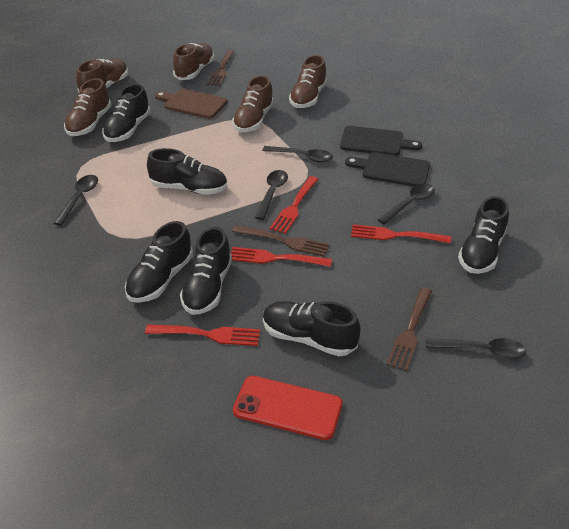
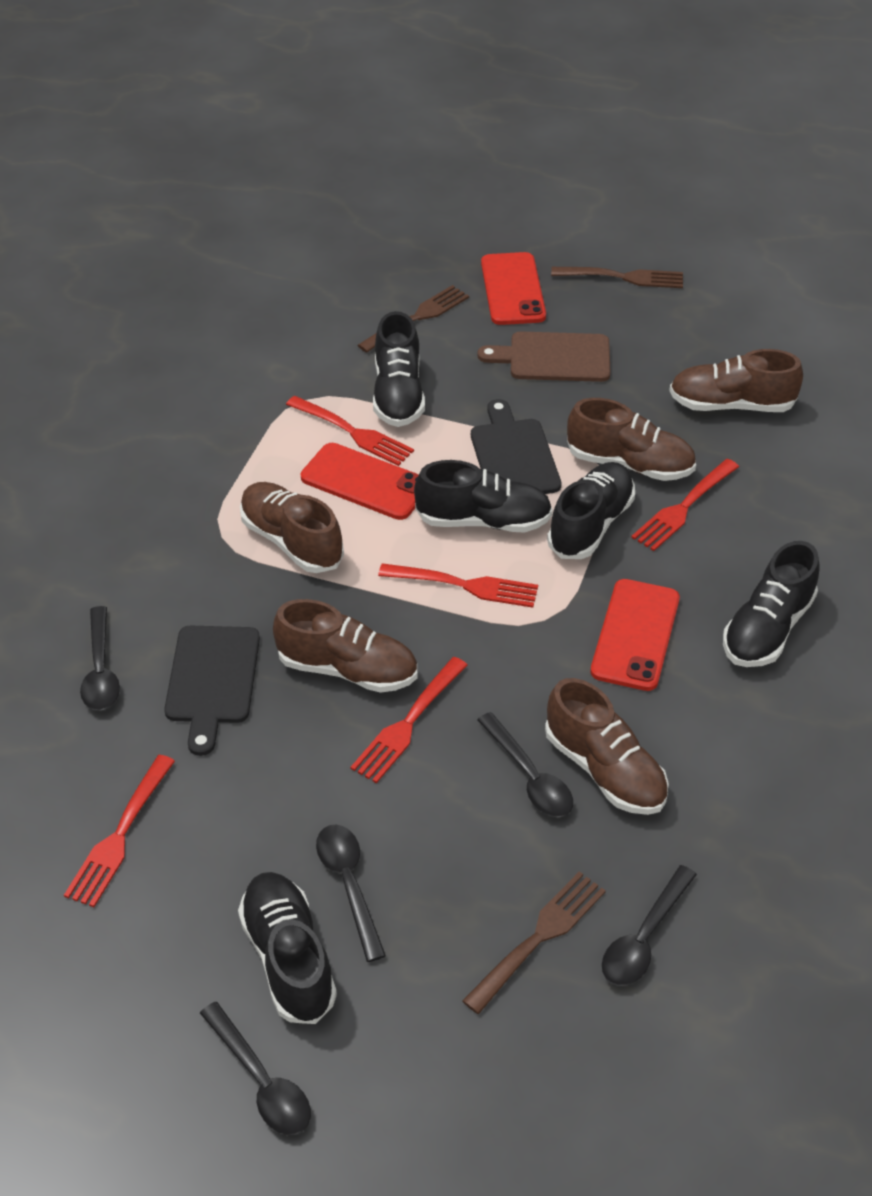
black shoe: [102,84,151,142] [125,221,193,303] [147,148,227,195] [180,227,232,315] [263,301,361,356] [458,196,509,274] = 6 -> [238,872,337,1024] [373,311,425,427] [414,460,553,533] [547,462,635,559] [723,541,820,667] = 5
red fork: [145,325,260,346] [231,247,332,267] [269,176,318,234] [351,224,451,244] = 4 -> [64,755,175,907] [286,396,414,466] [350,657,468,783] [378,563,538,608] [631,459,739,551] = 5
red phone: [233,376,343,440] = 1 -> [301,443,419,520] [481,252,546,325] [590,579,680,691] = 3

